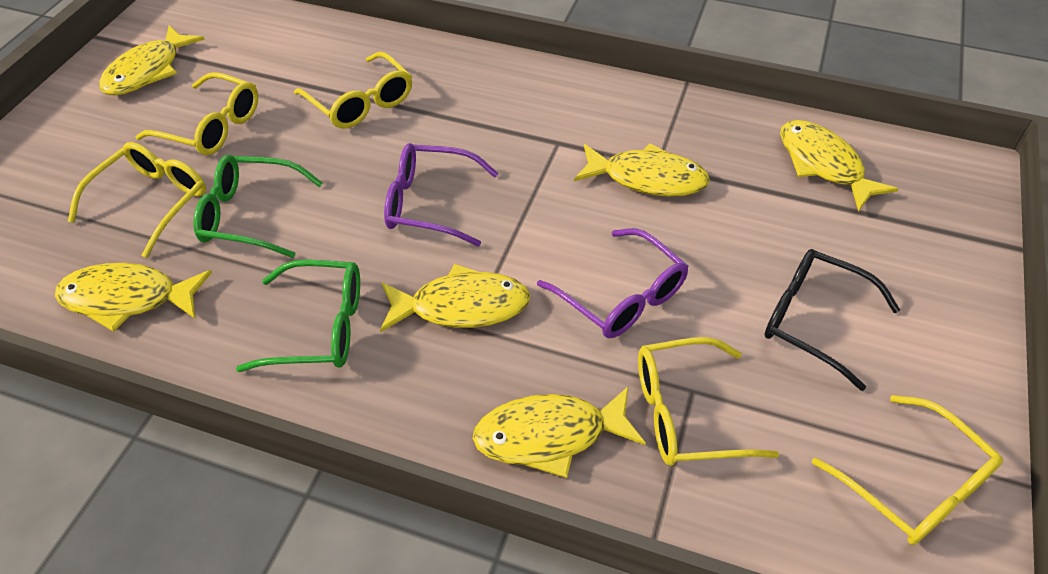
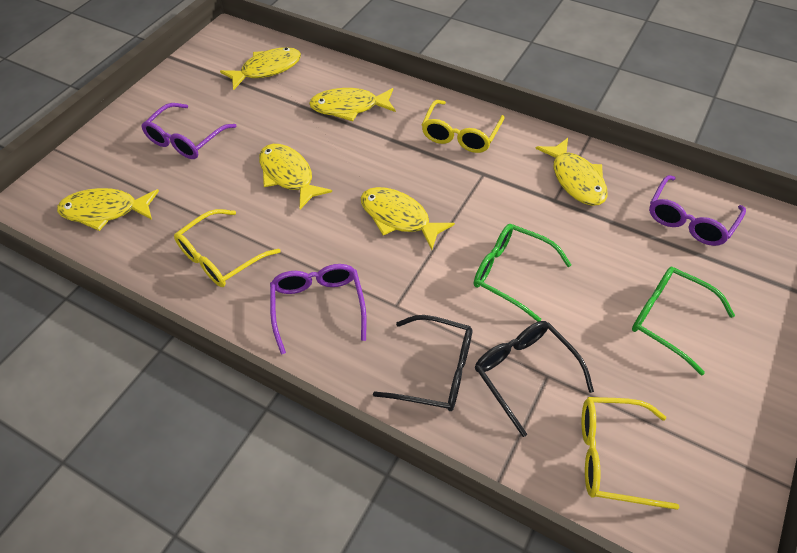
black glasses: [765,249,900,391] = 1 -> [373,315,472,411] [475,321,594,437] = 2
purple glasses: [384,143,499,246] [537,228,689,338] = 2 -> [141,103,237,159] [270,264,367,354] [649,175,746,246] = 3
yellow glasses: [68,142,206,258] [135,72,258,155] [294,52,412,129] [638,337,779,466] [812,395,1003,545] = 5 -> [174,209,281,287] [422,100,505,153] [582,397,680,510] = 3

